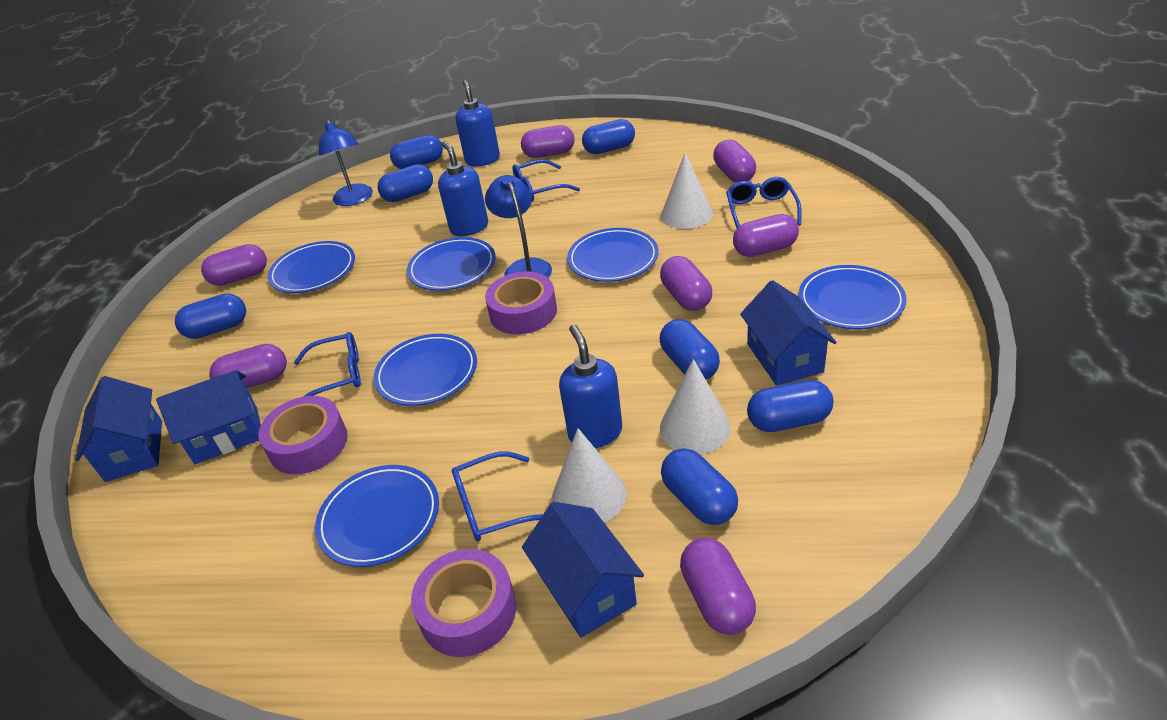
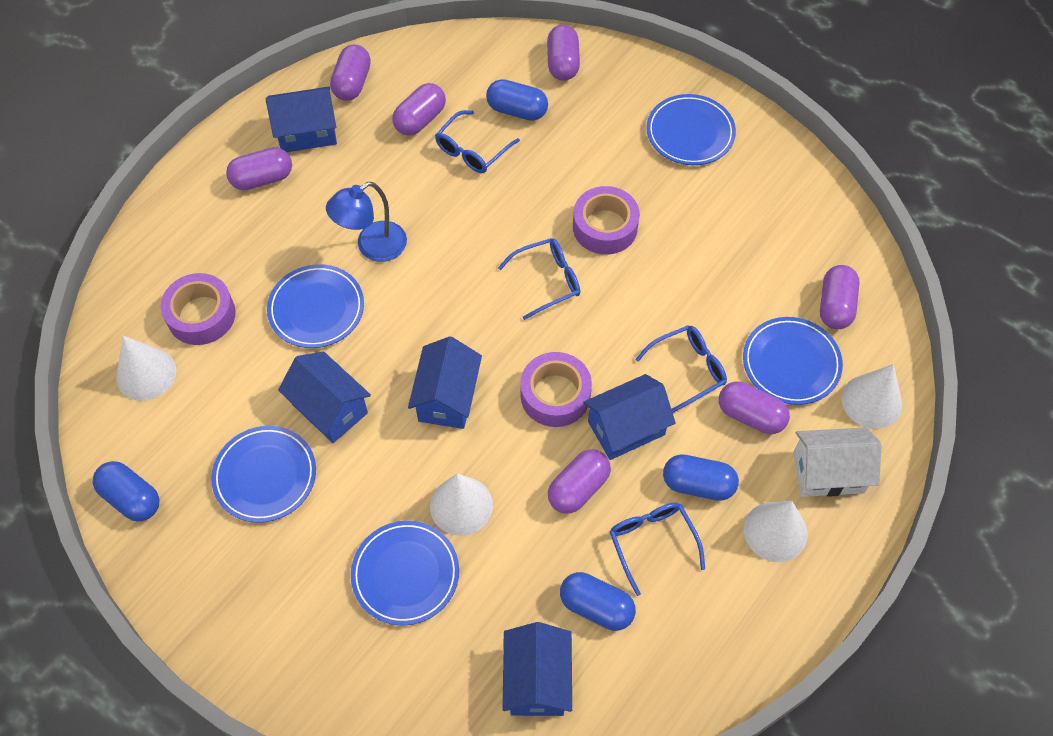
blue capsule: [175,293,246,339] [378,164,433,202] [390,135,443,169] [582,119,635,154] [660,319,720,379] [661,448,738,525] [747,380,833,432] = 7 -> [93,461,159,521] [486,79,548,121] [560,572,636,631] [663,454,739,501] = 4
blue house: [76,376,162,482] [156,370,261,464] [522,502,644,638] [740,280,837,386] = 4 -> [266,87,337,152] [278,352,371,443] [408,336,482,429] [502,622,572,716] [583,374,676,460] = 5
blue lamp: [319,119,373,206] [485,175,552,278] = 2 -> [326,182,407,262] = 1
blue plate: [268,241,355,293] [315,465,439,567] [374,334,477,406] [407,237,496,291] [567,228,659,282] [799,265,906,329] = 6 -> [211,426,316,523] [267,264,364,348] [351,521,459,625] [647,94,736,165] [743,317,843,405] = 5
blue soap dispenser: [438,141,488,236] [456,80,500,167] [559,325,622,448] = 3 -> none = 0
white cone: [552,428,627,523] [660,359,731,454] [661,153,713,229] = 3 -> [116,336,176,401] [430,474,493,536] [744,501,808,562] [841,364,902,429] = 4
white house: none = 0 -> [793,428,882,497] = 1

